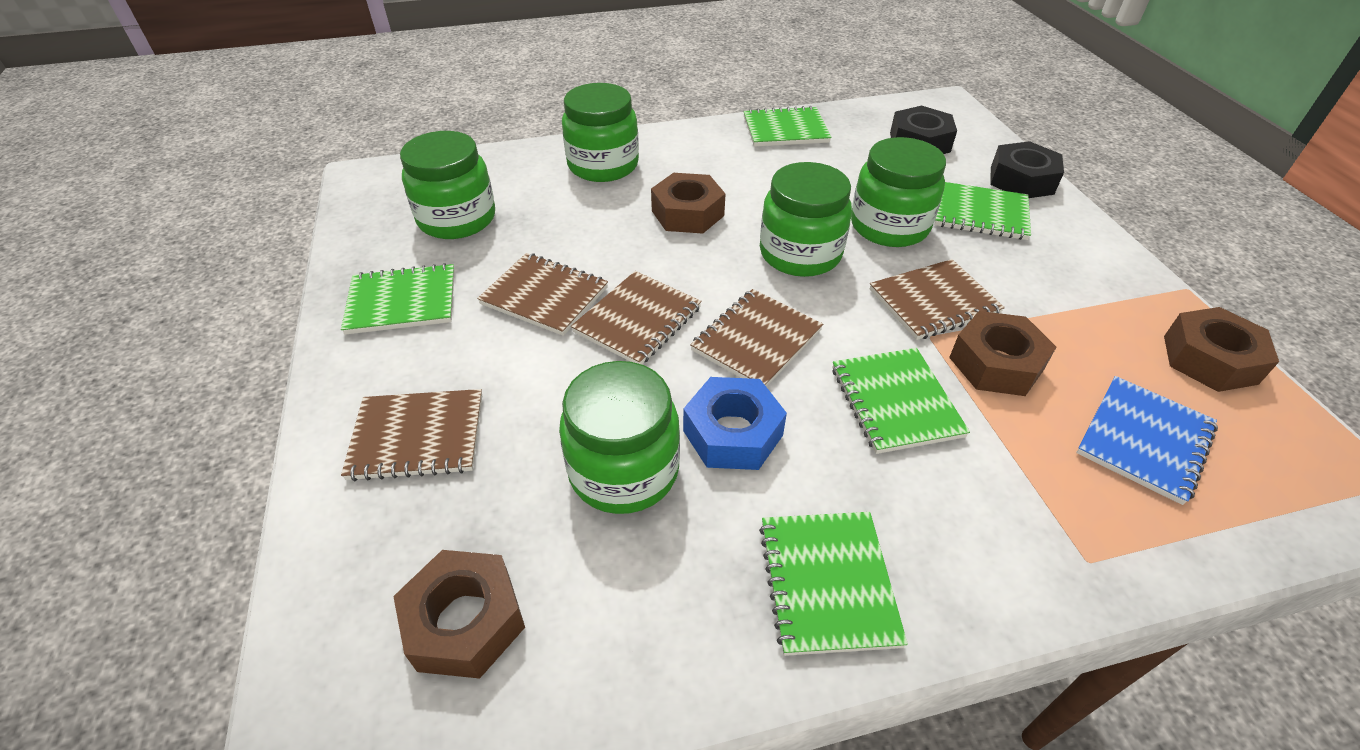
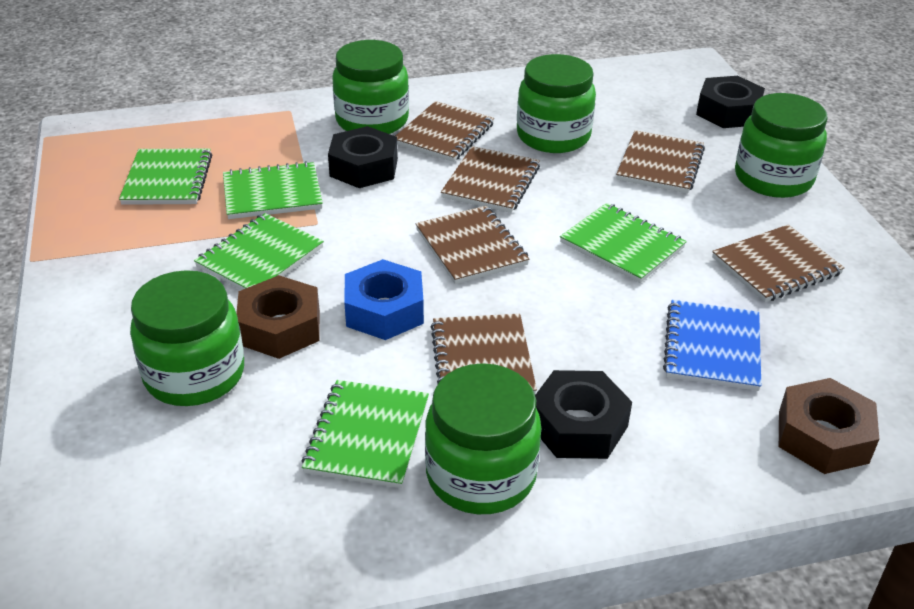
black nut: [890,106,957,154] [990,141,1064,198] = 2 -> [328,126,398,188] [535,370,632,459] [696,76,765,128] = 3
brown notebook: [341,389,482,481] [477,253,608,336] [571,271,702,364] [690,289,823,387] [870,259,1005,340] = 5 -> [396,101,494,162] [415,206,529,284] [431,314,537,395] [441,146,540,213] [616,130,705,193] [712,224,845,302] = 6
brown nut: [393,550,525,679] [651,173,725,234] [949,311,1056,396] [1164,307,1279,392] = 4 -> [236,275,320,359] [779,378,879,474] = 2

